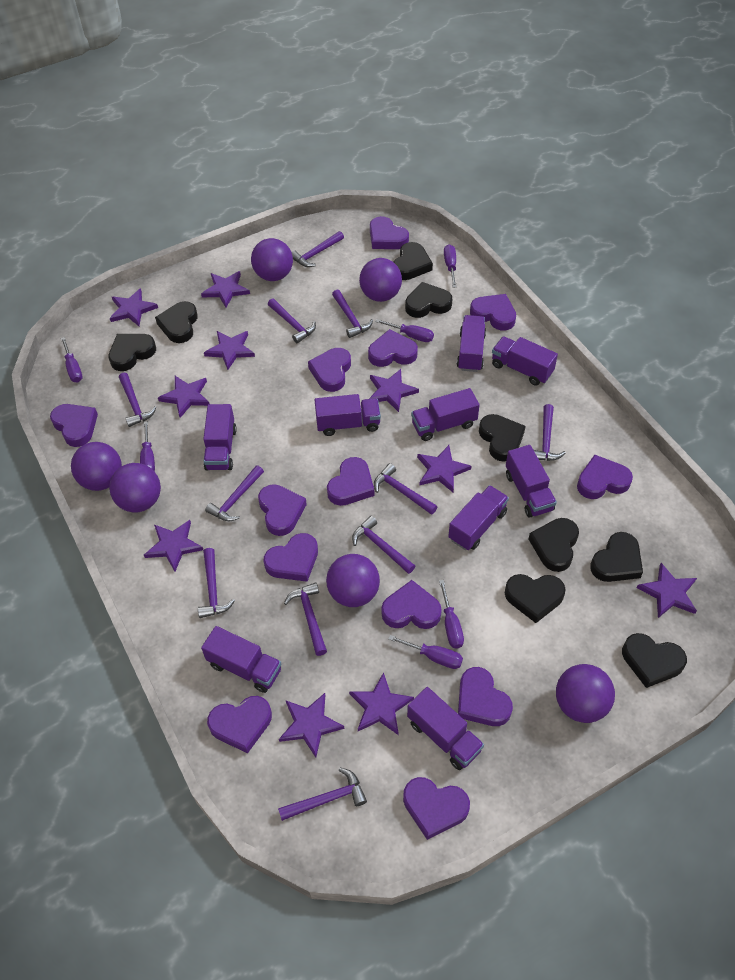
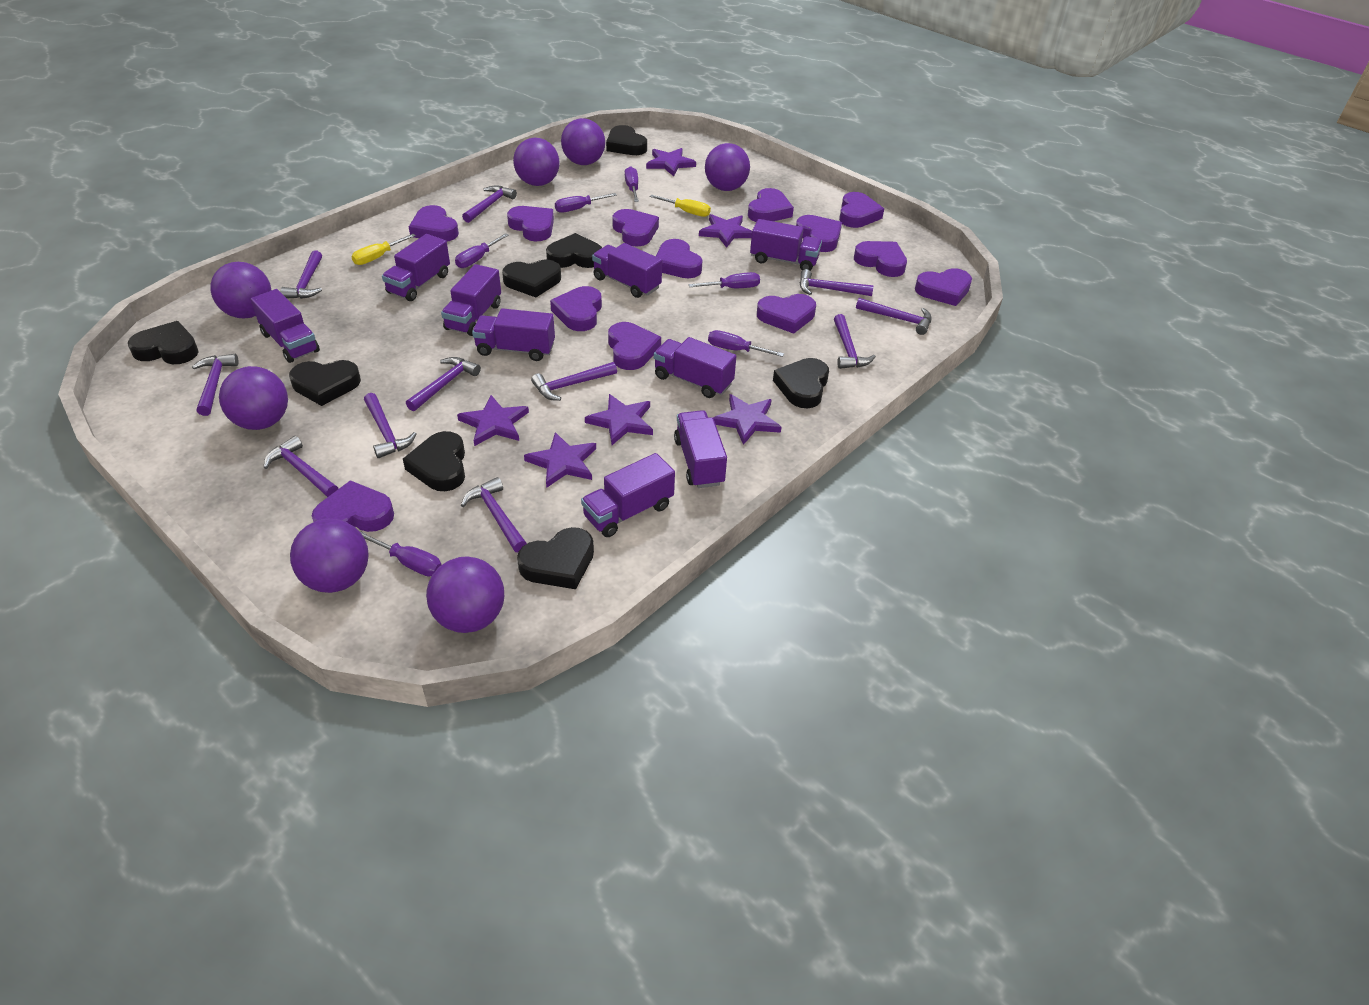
black heart: [108,334,156,371] [155,301,198,343] [394,242,433,280] [405,282,452,318] [479,414,526,462] [505,574,566,623] [528,518,579,572] [590,532,643,582] [622,633,687,688] = 9 -> [128,321,199,364] [289,360,361,406] [403,431,465,491] [502,259,561,297] [517,527,594,589] [546,233,602,268] [606,125,647,155] [773,358,829,408] = 8
purple ball: [71,442,122,491] [109,463,161,512] [251,238,293,281] [326,554,380,607] [359,258,402,302] [556,664,615,723] = 6 -> [210,262,271,319] [219,366,288,430] [290,519,369,593] [426,556,504,633] [513,138,560,186] [561,118,605,165] [705,143,750,191] = 7
purple star: [110,288,158,326] [144,520,203,572] [158,376,209,418] [201,271,250,307] [204,331,255,370] [279,693,344,757] [349,672,414,735] [369,369,419,412] [417,445,472,492] [637,563,697,618] = 10 -> [457,395,529,446] [524,432,596,488] [585,394,653,445] [646,148,696,176] [699,214,752,248] [713,394,782,445] = 6
yellow screwdriver: none = 0 -> [351,234,416,265] [649,194,711,217] = 2

